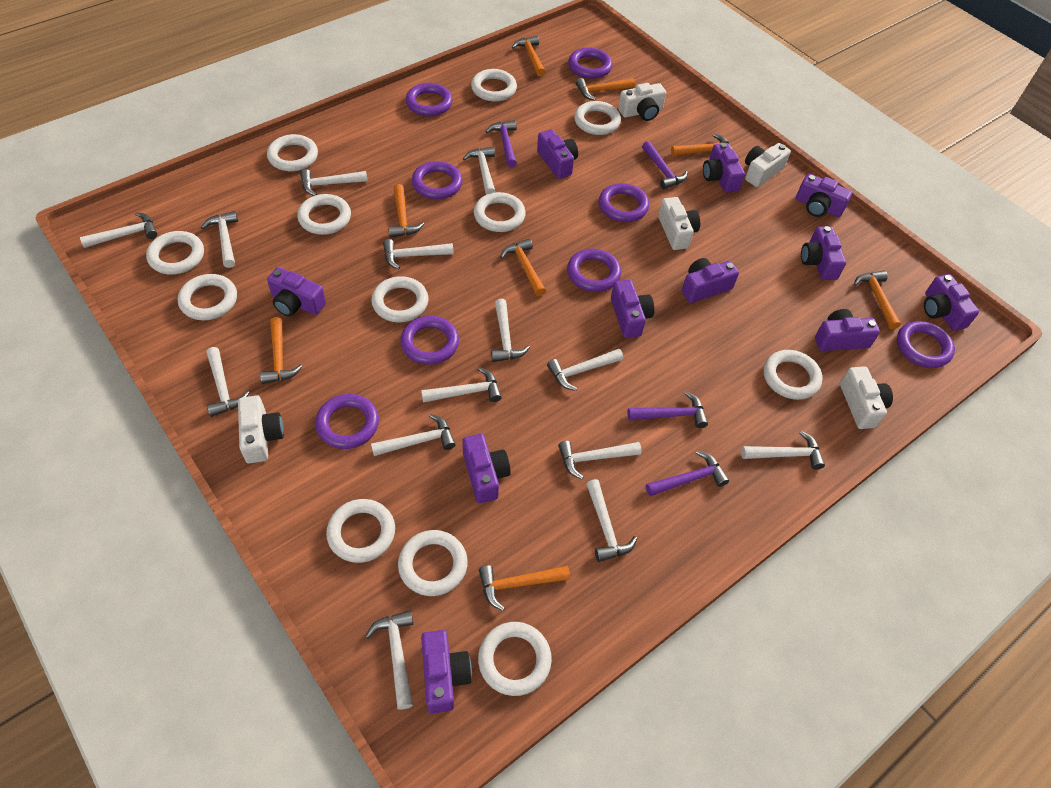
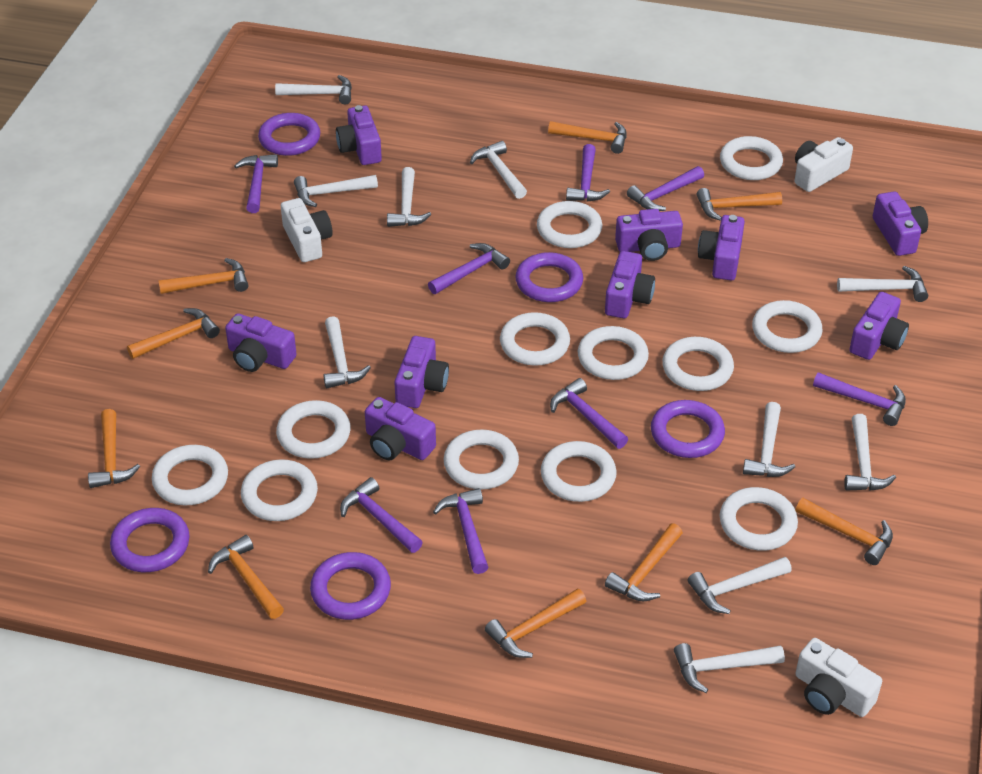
orange hammer: [260,317,303,384] [389,184,424,238] [479,565,570,611] [500,239,546,296] [512,36,545,77] [576,78,635,100] [671,134,732,156] [854,270,901,329] = 8 -> [88,409,140,488] [127,308,220,359] [158,258,248,294] [208,535,284,619] [485,588,586,658] [548,121,627,154] [605,523,683,601] [697,188,782,221] [796,498,893,565] = 9
purple camera: [267,267,326,317] [421,630,472,713] [463,434,511,503] [537,129,578,179] [611,280,654,338] [682,258,739,303] [703,143,745,193] [796,174,852,217] [801,226,846,280] [815,309,880,351] [924,274,979,331] = 11 -> [225,313,297,372] [336,105,382,165] [365,397,436,461] [394,336,449,408] [605,251,655,318] [615,209,683,261] [698,215,745,280] [849,292,909,360] [873,191,928,256] = 9
purple hammer: [485,120,517,168] [628,391,708,428] [642,141,688,189] [646,451,729,496] = 4 -> [234,154,278,213] [340,477,423,553] [428,243,510,294] [433,488,488,574] [550,378,628,449] [566,144,610,201] [627,166,704,211] [813,372,906,426] = 8
purple ring: [315,394,379,449] [400,316,459,365] [406,83,453,116] [412,161,463,199] [567,249,621,292] [568,47,613,79] [599,183,649,222] [897,321,955,368] = 8 -> [110,508,190,572] [258,113,320,156] [310,552,391,620] [515,252,583,302] [651,400,725,458] = 5
white camera: [238,395,284,463] [618,83,666,121] [658,197,700,250] [745,143,791,187] [840,366,893,429] = 5 -> [281,198,333,262] [794,137,853,192] [795,638,882,717] = 3
white hammer: [80,212,157,248] [201,211,238,268] [206,347,249,417] [300,169,368,196] [365,610,414,710] [371,414,456,456] [383,239,454,269] [421,367,502,403] [463,146,496,195] [491,299,530,362] [547,349,623,391] [558,441,641,479] [586,479,637,562] [741,431,825,470] = 14 -> [275,75,352,104] [294,175,378,207] [323,316,371,388] [387,167,431,227] [470,141,527,199] [674,643,785,693] [688,557,792,614] [743,402,795,477] [837,266,928,302] [844,414,896,491] = 10

